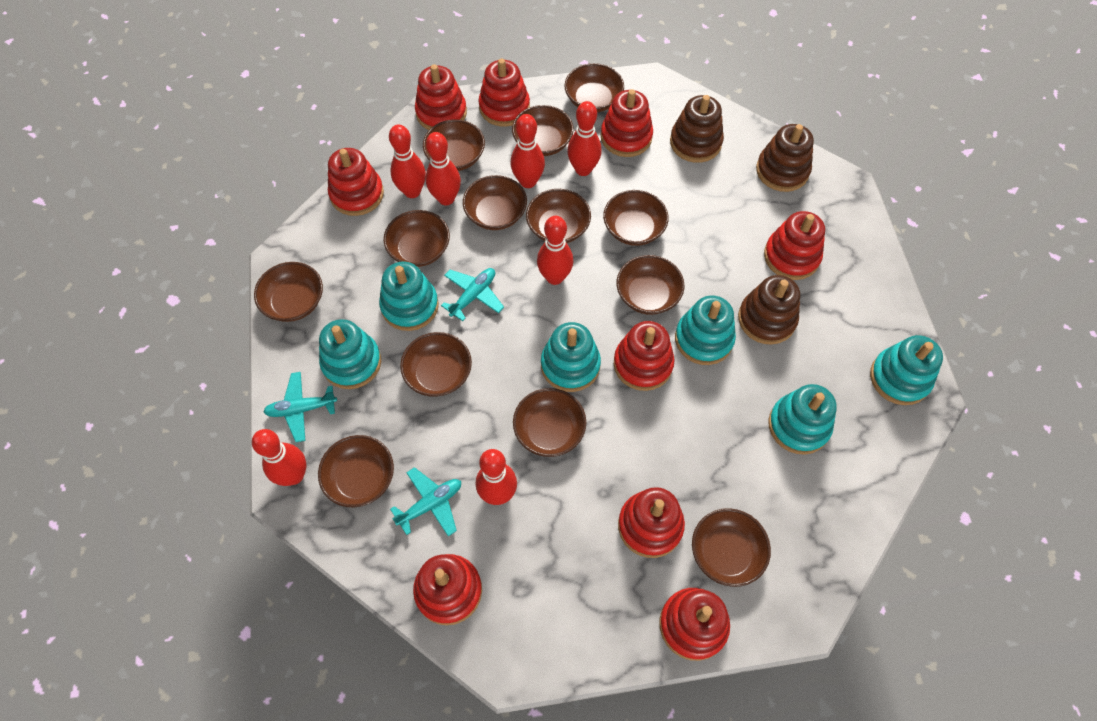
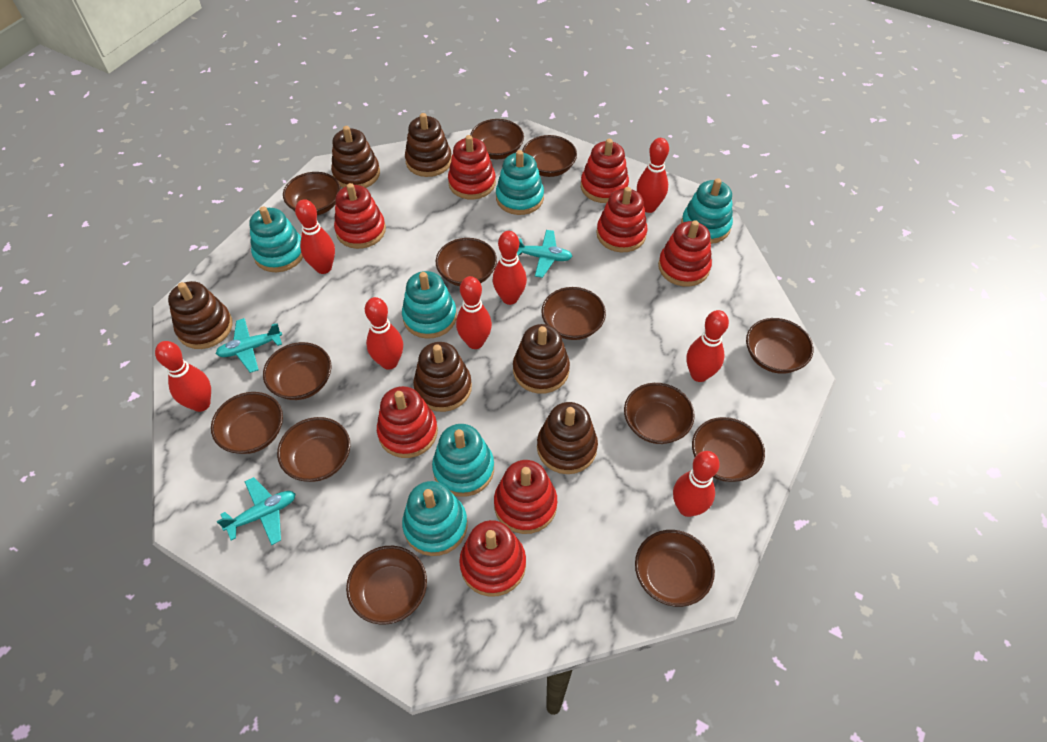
brown stacking toy: [670,95,724,163] [738,275,800,345] [756,124,814,192] = 3 -> [168,281,233,349] [331,126,380,188] [405,113,452,177] [413,342,472,412] [513,324,570,394] [537,402,598,474] = 6
red bowling pin: [252,429,306,486] [389,124,426,198] [426,132,461,205] [476,449,517,505] [511,114,545,188] [537,216,573,285] [567,101,602,176] = 7 -> [155,341,211,412] [295,199,335,274] [365,297,403,370] [456,276,492,349] [493,231,527,305] [637,138,669,213] [673,451,720,517] [687,310,729,382] = 8
red stacking toy: [328,148,384,216] [413,554,482,625] [415,64,467,130] [479,59,530,127] [601,89,653,157] [614,321,675,391] [618,487,685,558] [660,588,730,661] [764,211,825,280] = 9 -> [334,183,386,249] [377,386,438,458] [448,135,496,199] [459,520,526,597] [494,460,557,534] [581,139,629,203] [596,187,647,252] [658,220,712,287] = 8

